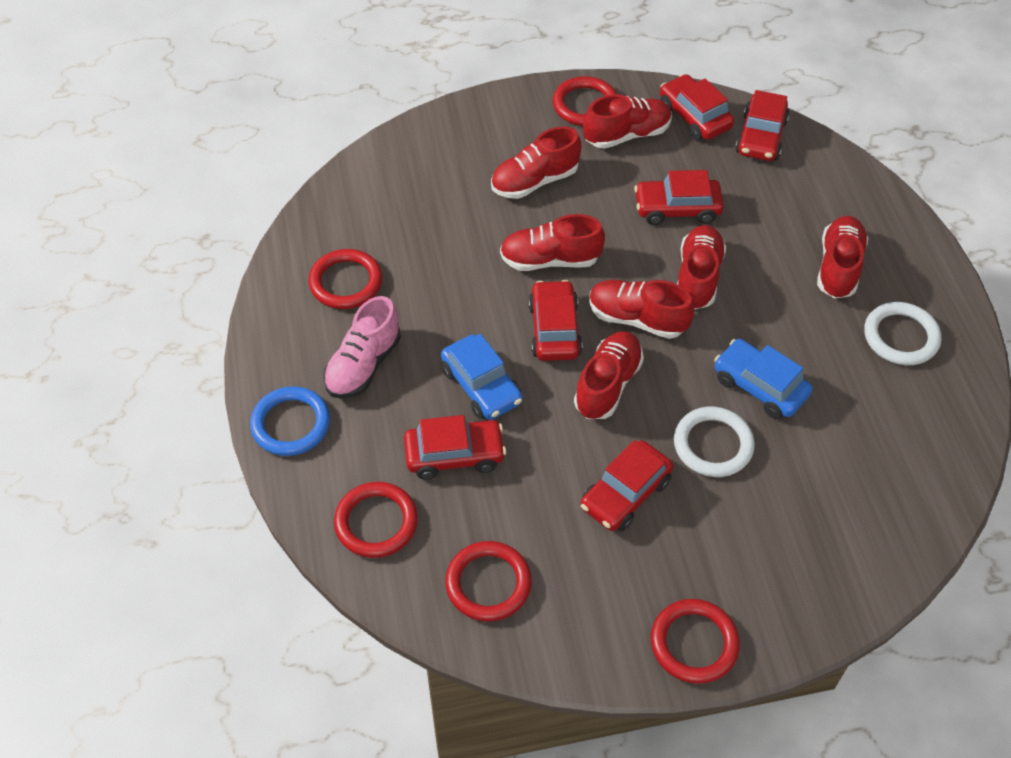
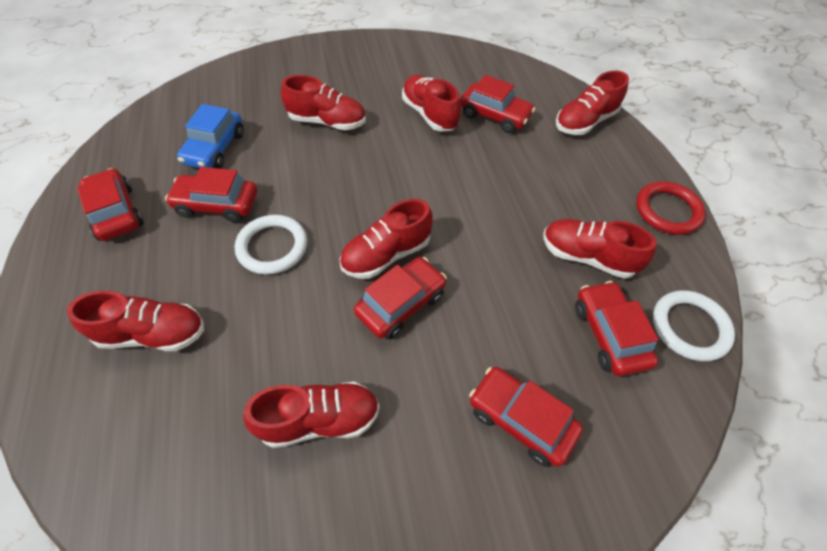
blue car: [441,334,523,420] [714,339,813,419] = 2 -> [177,104,244,169] = 1
blue ring: [250,386,330,456] = 1 -> none = 0
pink shoe: [323,296,401,398] = 1 -> none = 0
red ring: [309,249,383,309] [334,482,418,558] [445,541,532,621] [553,76,617,126] [651,599,740,684] = 5 -> [636,181,706,235] = 1

